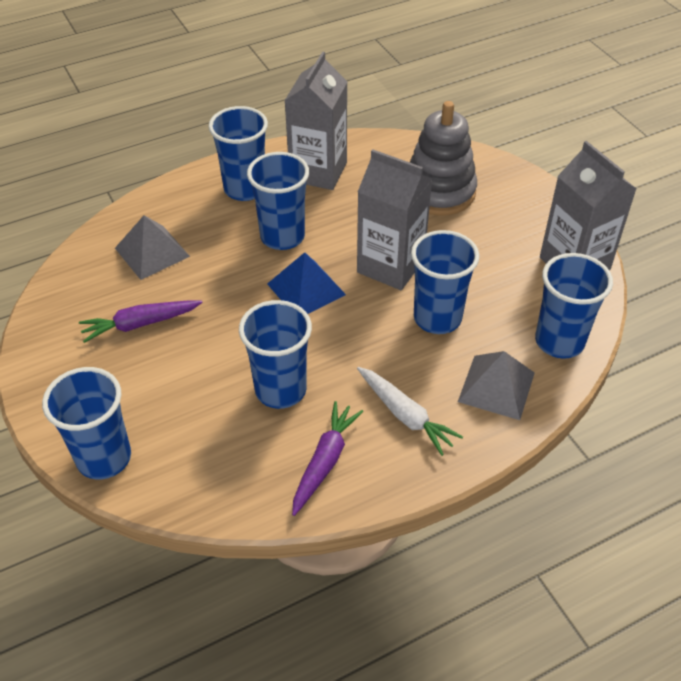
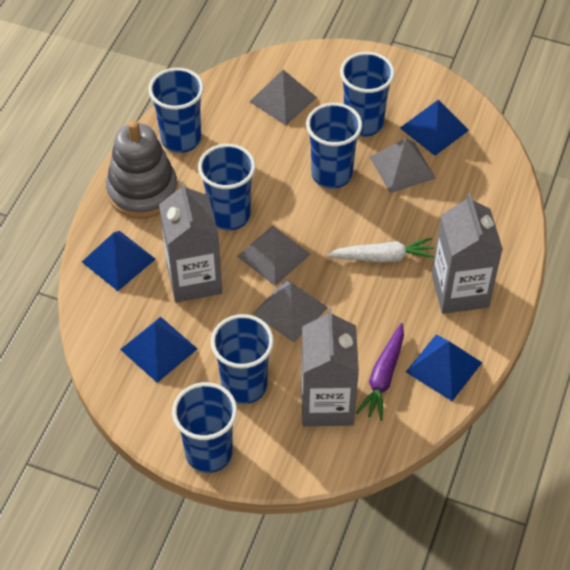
blue pyramid: [267,252,346,314] = 1 -> [82,231,155,291] [120,317,197,383] [400,99,469,156] [406,335,482,401] = 4
grey pyramid: [115,215,190,280] [458,351,535,420] = 2 -> [237,226,311,286] [249,70,317,125] [252,279,328,342] [370,138,436,193] = 4
purple carrot: [79,300,203,343] [292,401,363,516] = 2 -> [356,323,404,421] = 1

